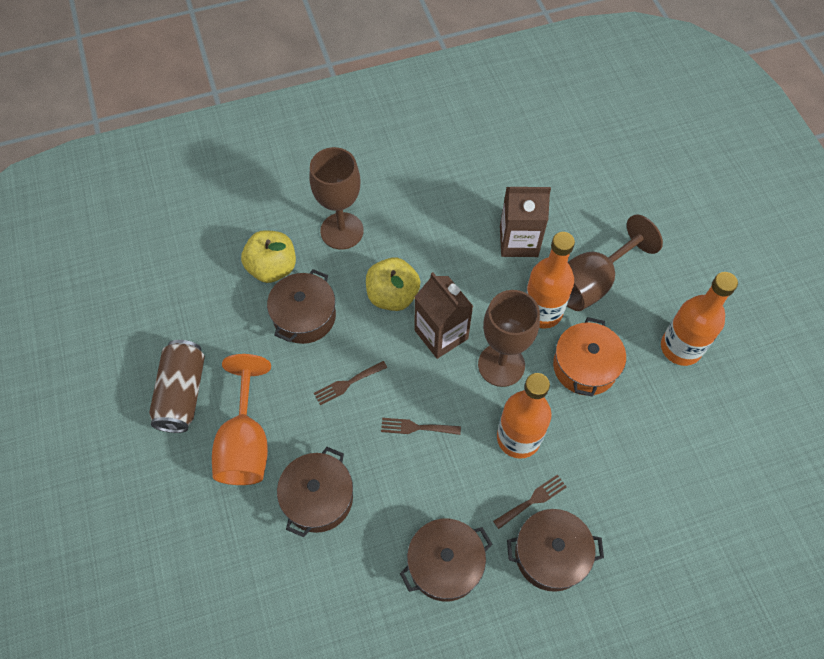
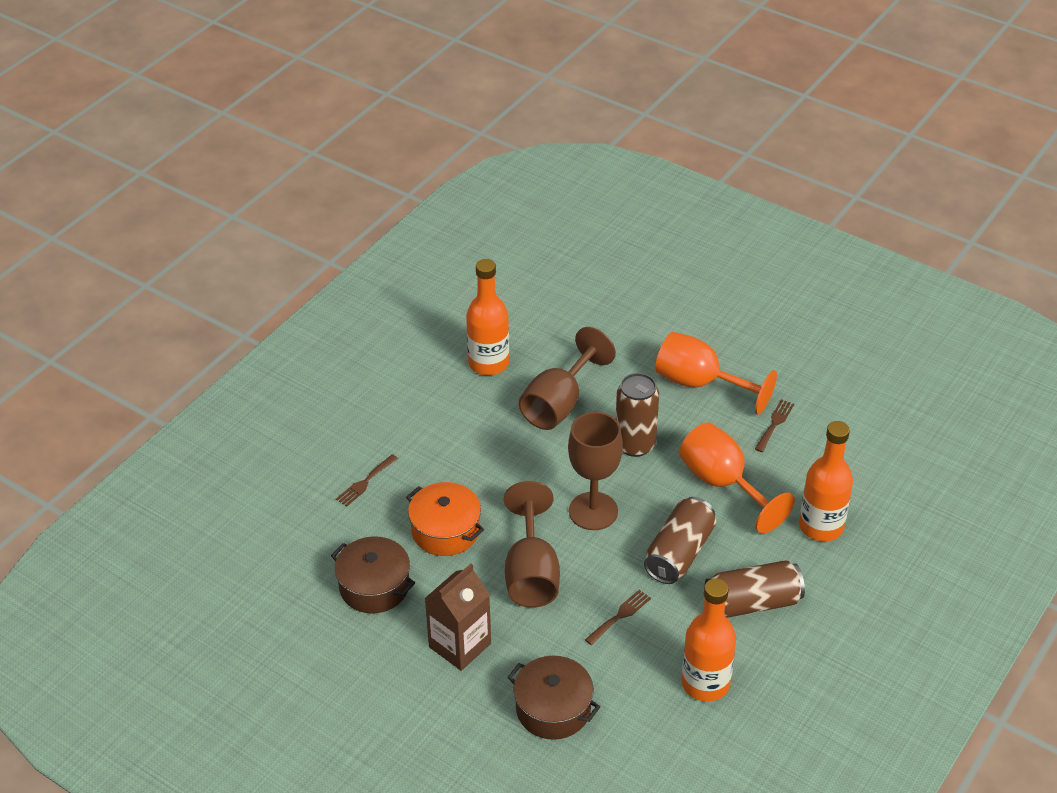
brown can: [149,340,205,433] = 1 -> [616,373,659,457] [644,497,716,584] [705,560,805,618] = 3
brown carton: [415,272,473,359] [500,187,551,257] = 2 -> [425,564,491,671] = 1
brown pot: [267,269,336,344] [277,447,353,537] [400,519,493,602] [507,509,604,592] = 4 -> [331,536,415,614] [507,656,600,740] = 2
orange goblet: [212,354,271,485] = 1 -> [655,332,777,415] [679,423,795,533] = 2
yellow apple: [241,230,296,283] [366,257,420,311] = 2 -> none = 0

